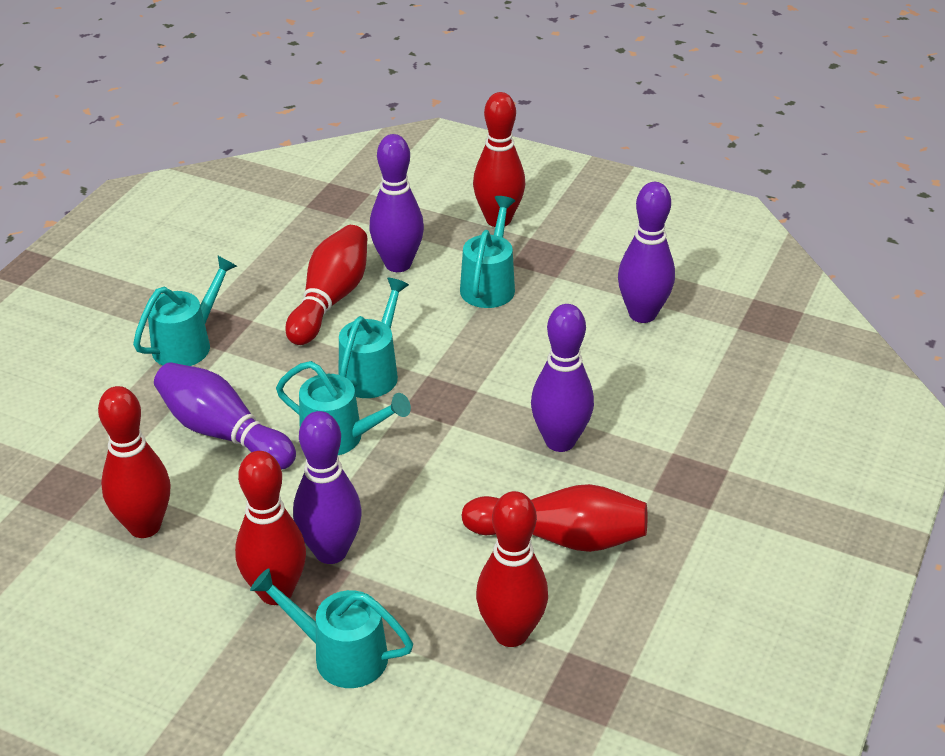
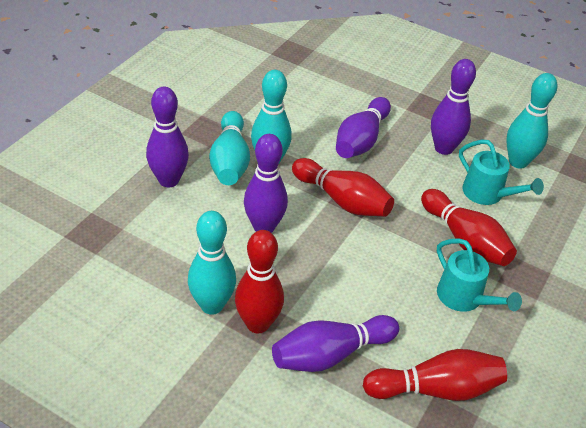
red bowling pin: [98,386,171,538] [235,451,306,605] [285,225,367,345] [461,484,647,552] [473,92,525,227] [476,491,548,647] = 6 -> [235,230,284,333] [292,158,394,217] [363,349,507,401] [421,189,517,266] = 4
turquoise bowling pin: none = 0 -> [188,211,236,315] [209,111,250,185] [251,70,292,165] [506,73,557,169] = 4
turquoise watering can: [133,256,237,366] [250,568,413,688] [276,361,411,455] [339,278,409,398] [460,196,515,308] = 5 -> [437,238,522,312] [459,140,544,205] = 2

